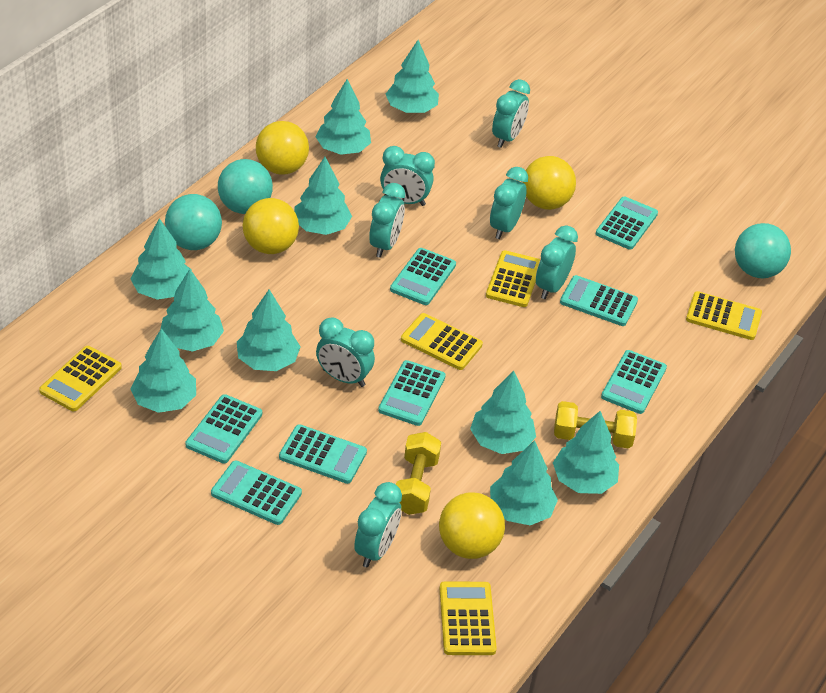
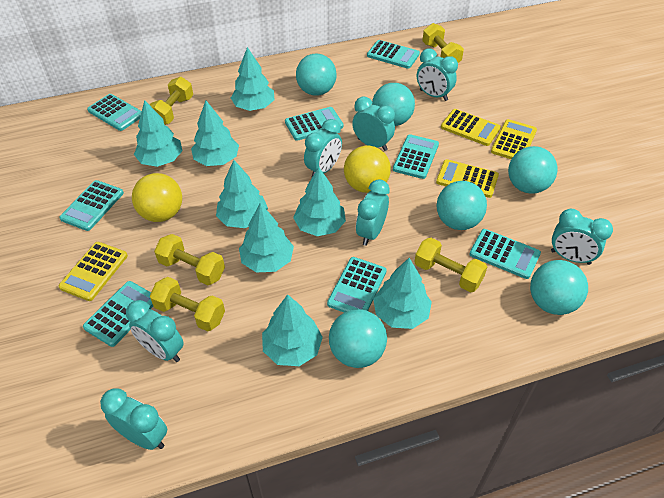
turquoise ball: [165,194,222,250] [218,159,273,214] [735,223,791,278] = 3 -> [296,54,336,96] [329,309,387,368] [372,83,415,126] [437,181,487,230] [508,146,557,194] [530,260,588,315] = 6
turquoise tree: [130,218,192,300] [130,328,196,413] [161,269,224,352] [237,289,301,371] [294,157,352,235] [316,79,371,155] [386,40,439,113] [470,371,536,454] [490,440,558,525] [553,411,619,494] = 10 -> [134,100,182,167] [191,101,239,166] [216,160,268,228] [231,47,275,111] [239,203,294,272] [262,294,323,366] [293,167,346,236] [373,258,432,329] = 8
yellow ball: [243,198,299,254] [256,121,309,175] [439,492,505,559] [523,156,576,210] = 4 -> [132,173,182,222] [344,146,391,193] = 2
yellow calculator: [39,346,122,411] [401,313,483,370] [439,581,497,655] [486,250,541,307] [686,291,762,340] = 5 -> [58,242,128,301] [436,159,499,198] [441,109,501,146] [491,119,537,159] = 4
yellow dumbbell: [396,432,441,515] [554,401,637,448] = 2 -> [150,77,193,125] [150,277,225,331] [154,234,225,285] [414,238,487,292] [422,23,464,63] = 5

